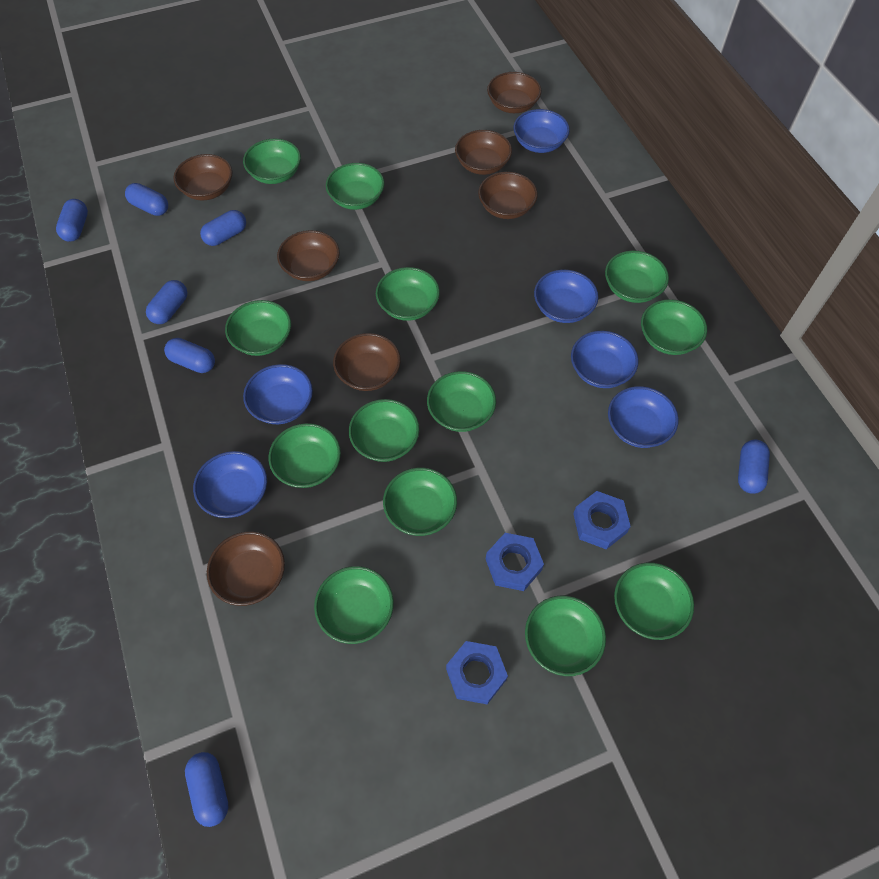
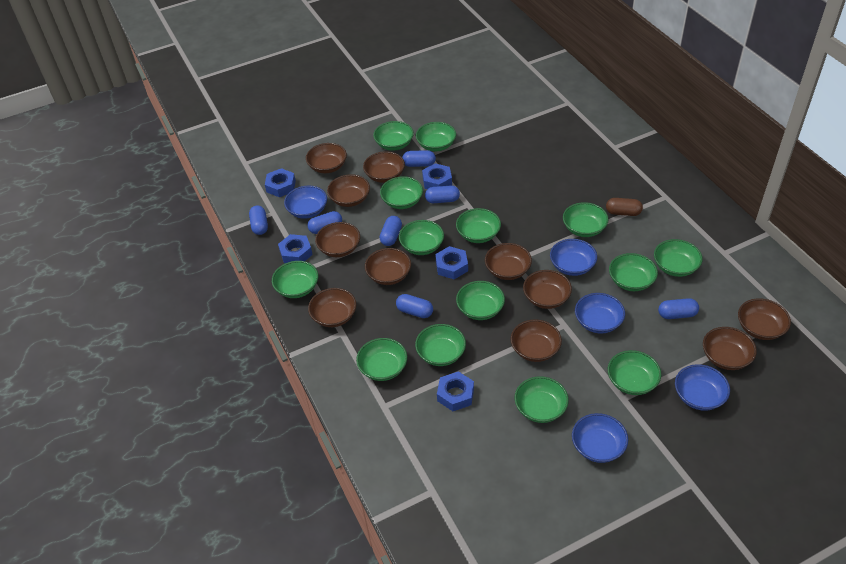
blue bowl: [193,451,267,518] [243,364,313,424] [513,109,570,153] [534,270,598,323] [571,331,639,388] [608,386,679,448] = 6 -> [284,186,327,219] [550,239,597,276] [572,413,628,463] [575,293,625,334] [675,364,730,411] = 5
blue nut: [446,641,508,704] [486,533,544,591] [573,491,631,549] = 3 -> [265,168,296,197] [278,234,313,263] [422,163,452,189] [435,246,468,279] [437,371,474,411] = 5
brown bowl: [174,154,232,201] [207,531,285,606] [277,230,340,281] [333,333,401,391] [455,130,512,175] [478,172,538,219] [487,72,542,113] = 7 -> [306,143,347,173] [308,288,356,327] [315,222,360,257] [327,174,370,207] [363,151,405,183] [365,248,411,285] [485,243,532,280] [510,319,562,362] [523,270,572,309] [703,327,757,370] [738,298,791,340] = 11
brown capsule: none = 0 -> [606,198,643,216] = 1
green bowl: [225,300,291,356] [243,139,301,184] [269,423,341,488] [314,566,394,644] [326,163,384,210] [349,399,420,462] [376,267,440,321] [383,468,457,536] [427,371,496,432] [525,596,606,676] [605,250,669,303] [614,562,694,640] [641,299,707,355] = 13 -> [272,261,318,298] [356,338,407,381] [373,121,414,151] [380,176,423,209] [399,220,444,255] [415,324,466,366] [416,122,456,151] [456,208,501,243] [456,281,505,320] [515,376,569,423] [563,202,609,237] [608,350,661,395] [609,253,658,291] [654,239,703,277] = 14

